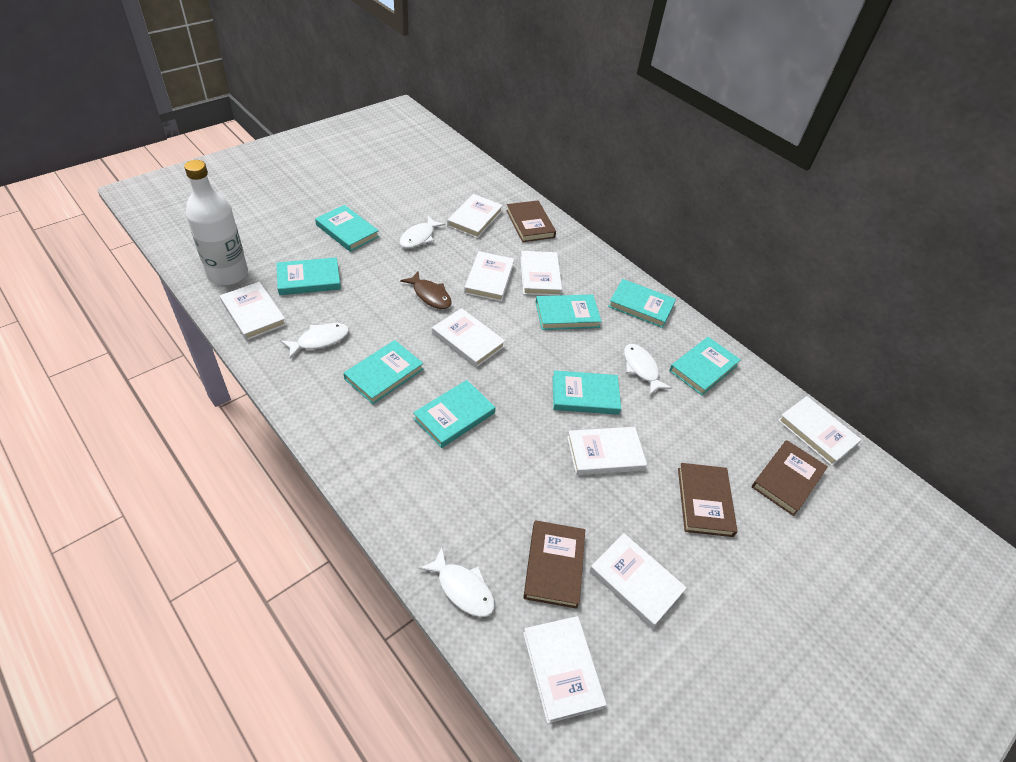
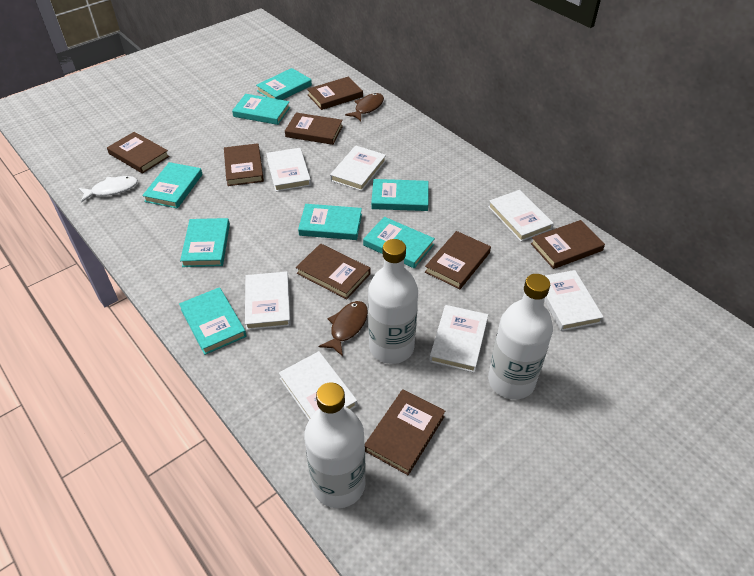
brown book: [506,200,556,242] [523,520,585,609] [678,463,737,537] [752,440,828,516] = 4 -> [107,132,170,174] [224,143,264,186] [285,113,343,145] [296,243,370,299] [307,77,363,110] [365,389,445,475] [425,231,491,289] [531,220,605,269] = 8
brown fish: [400,271,452,309] = 1 -> [318,301,368,356] [345,93,384,121] = 2
white book: [220,282,286,341] [432,308,505,368] [447,194,503,238] [464,251,514,302] [520,251,562,296] [523,616,607,724] [567,427,647,475] [589,533,687,628] [778,396,861,466] = 9 -> [245,272,291,330] [266,148,311,192] [279,351,357,420] [330,145,386,191] [429,305,488,373] [488,190,554,242] [544,270,604,331] = 7
white bottle: [184,160,248,285] = 1 -> [304,382,366,508] [368,239,418,364] [488,274,553,400] = 3
white fish: [281,323,349,358] [399,216,445,248] [419,547,495,617] [624,344,672,395] = 4 -> [79,176,138,202] = 1

